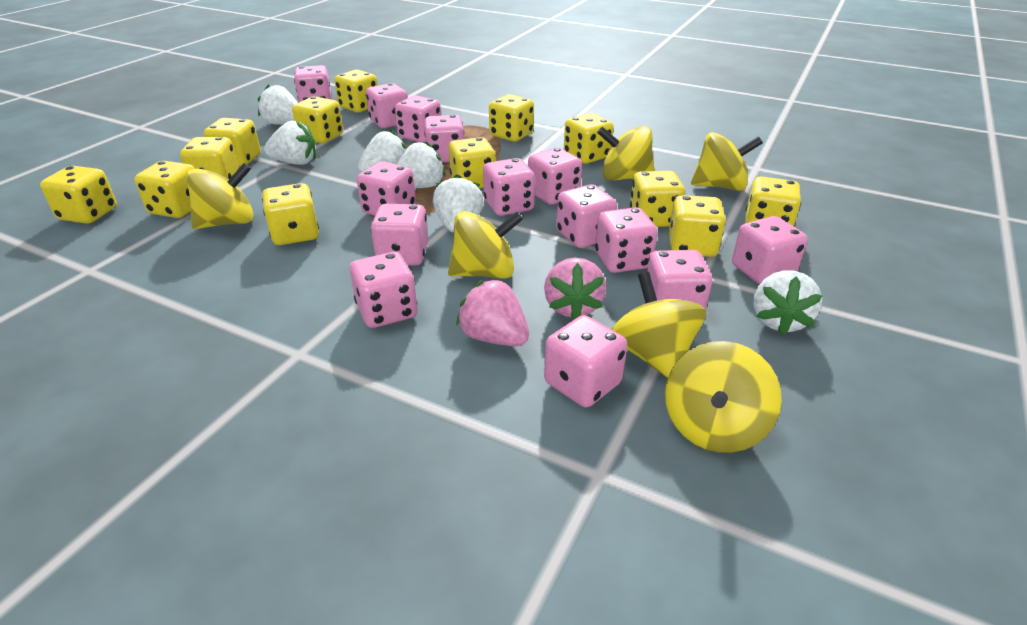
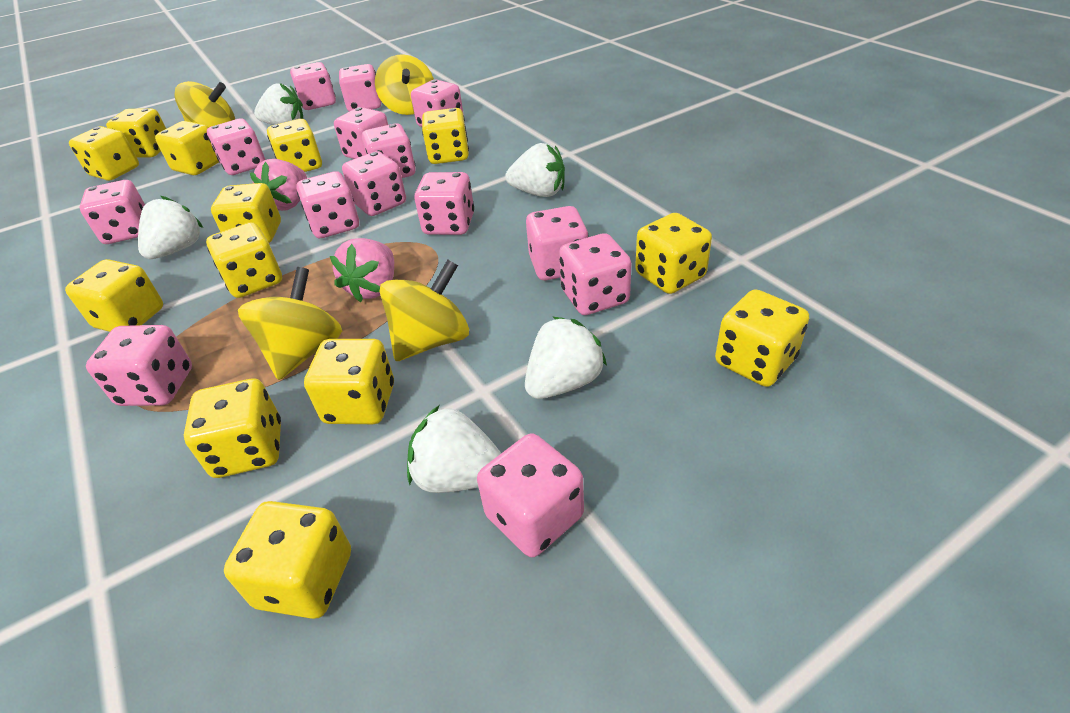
white strawberry: [258,84,298,125] [264,121,316,165] [358,130,407,173] [397,141,445,188] [433,174,484,233] [753,270,822,335] = 6 -> [138,196,203,259] [254,83,303,125] [407,405,501,493] [505,143,565,197] [525,317,607,399] = 5
yellow spinning top: [186,163,254,229] [448,211,523,279] [597,126,655,181] [612,272,707,378] [665,341,782,453] [691,132,763,191] = 6 -> [174,81,235,127] [238,267,342,380] [375,54,434,115] [380,260,469,361] = 4

